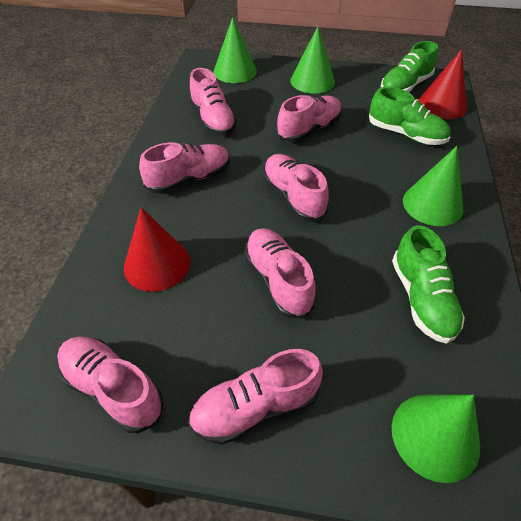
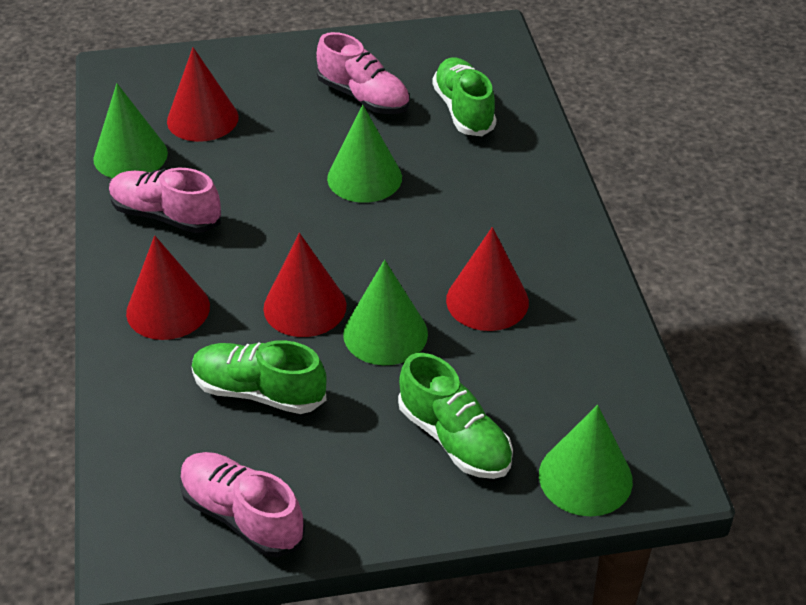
pink shoe: [57,337,164,433] [139,142,230,193] [188,349,323,445] [189,68,237,135] [244,228,316,318] [263,154,329,221] [276,95,342,142] = 7 -> [109,168,221,233] [180,452,305,557] [316,32,409,114] = 3
red cone: [124,207,190,292] [418,49,467,119] = 2 -> [126,235,210,340] [167,47,239,142] [263,233,346,337] [446,227,529,331] = 4

